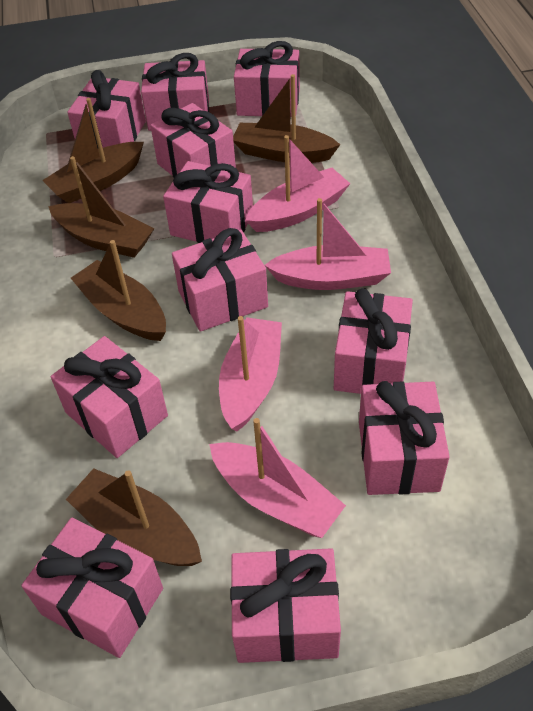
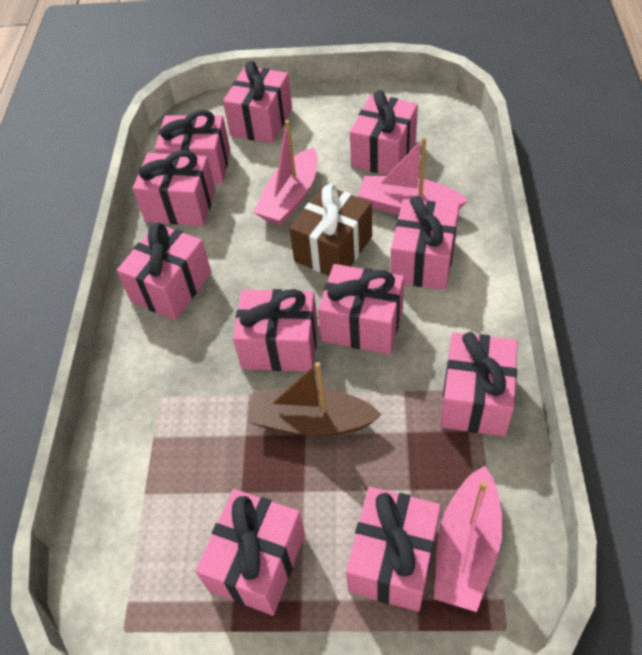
brown boat: [42,98,144,203] [48,156,155,258] [66,468,202,566] [71,240,166,341] [233,74,340,163] = 5 -> [247,362,382,436] = 1
brown gift: none = 0 -> [289,184,372,276] = 1
pink boat: [209,418,346,538] [219,316,282,432] [245,135,350,232] [264,198,391,290] = 4 -> [253,120,318,226] [358,137,468,215] [434,466,503,612] = 3

